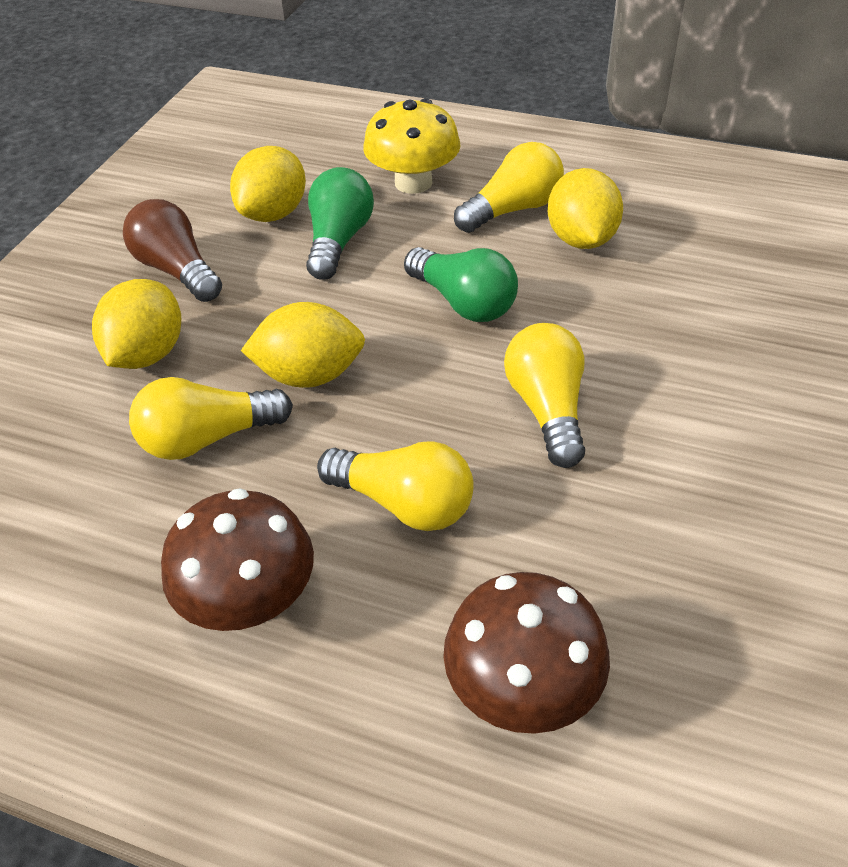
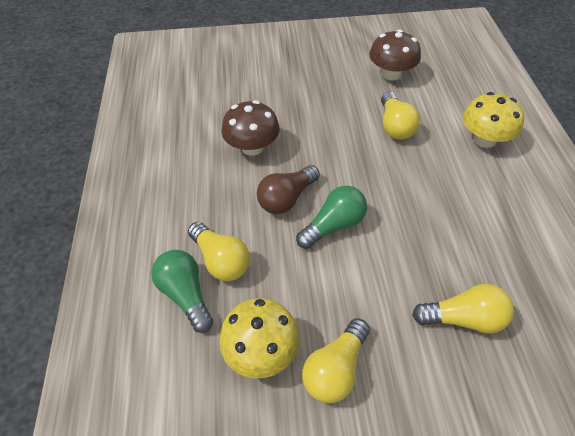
yellow lemon: [92,279,181,369] [230,146,306,222] [241,302,365,388] [548,168,623,249] = 4 -> none = 0
yellow mushroom: [363,98,460,194] = 1 -> [219,298,300,378] [463,92,524,148] = 2

